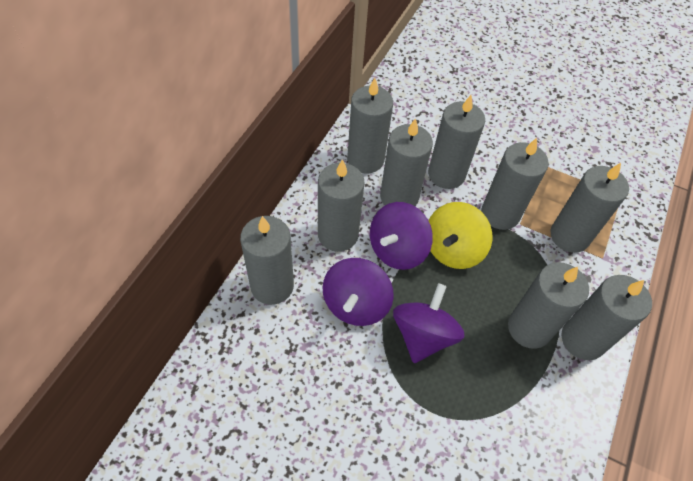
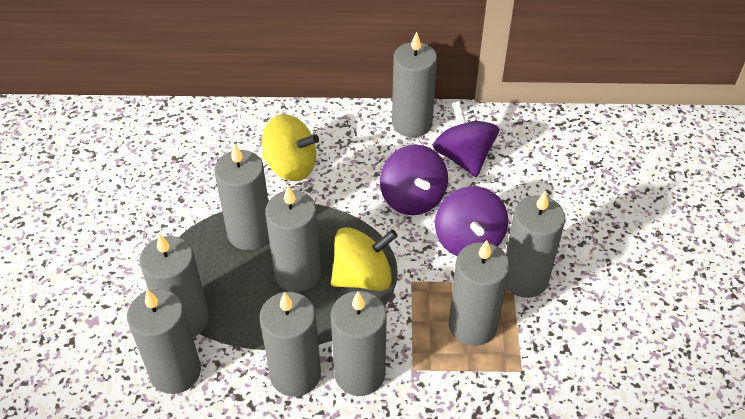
yellow spinning top: [429,202,492,269] = 1 -> [262,114,319,181] [331,227,398,291] = 2

